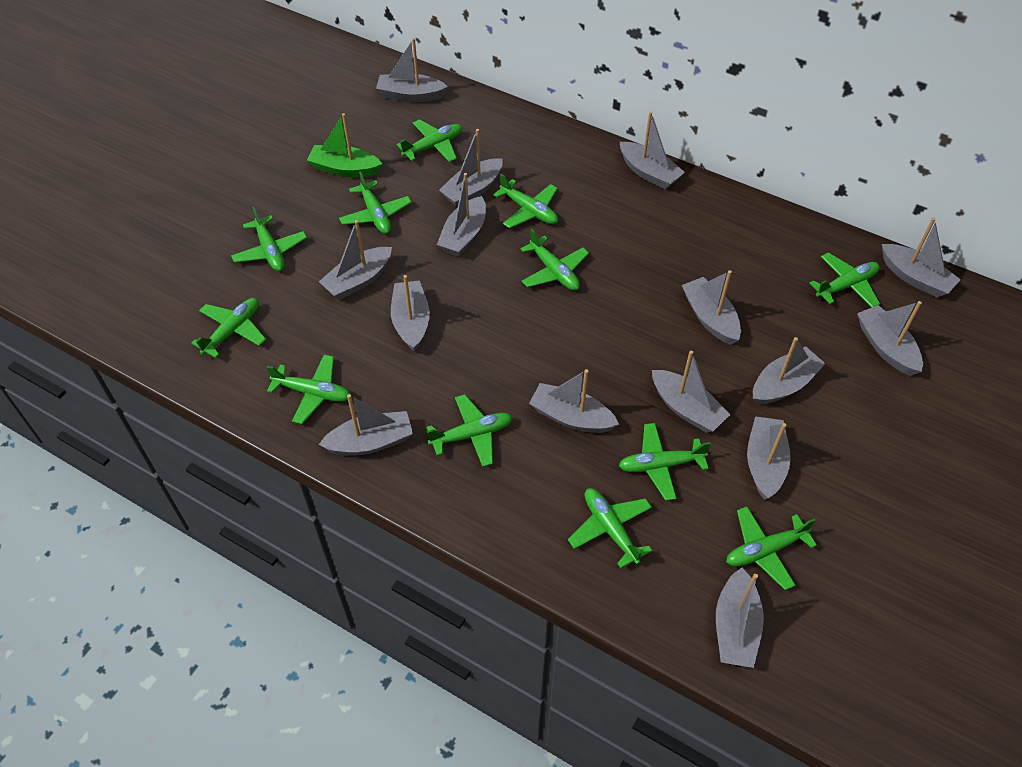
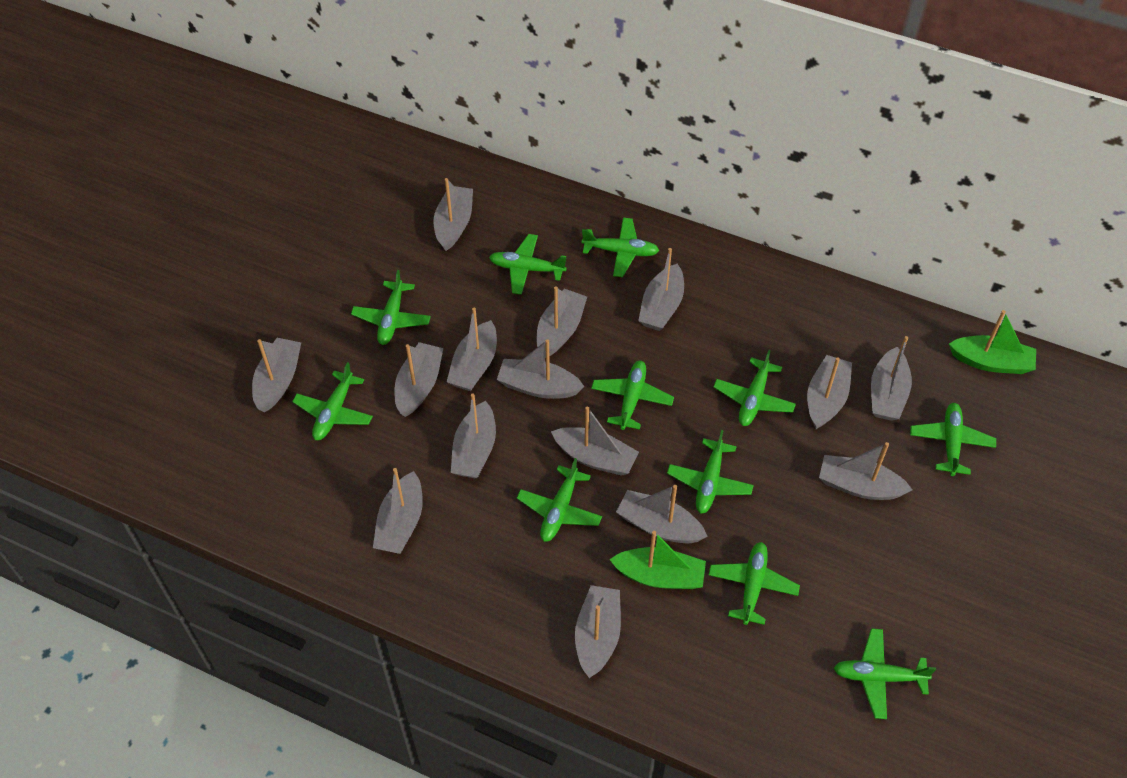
green boat: [307,113,382,177] = 1 -> [609,531,706,589] [949,310,1036,374] = 2
green plane: [191,298,266,358] [231,207,307,271] [267,354,350,424] [339,171,412,234] [397,119,462,162] [426,394,513,467] [493,174,558,228] [520,229,589,291] [568,488,652,568] [619,423,711,501] [726,507,817,590] [810,252,880,308] = 12 -> [292,362,373,440] [351,270,431,345] [489,234,567,295] [517,458,602,542] [582,218,659,277] [591,361,674,430] [667,430,754,513] [709,542,800,625] [714,350,796,426] [833,628,936,719] [910,403,996,476] = 11

